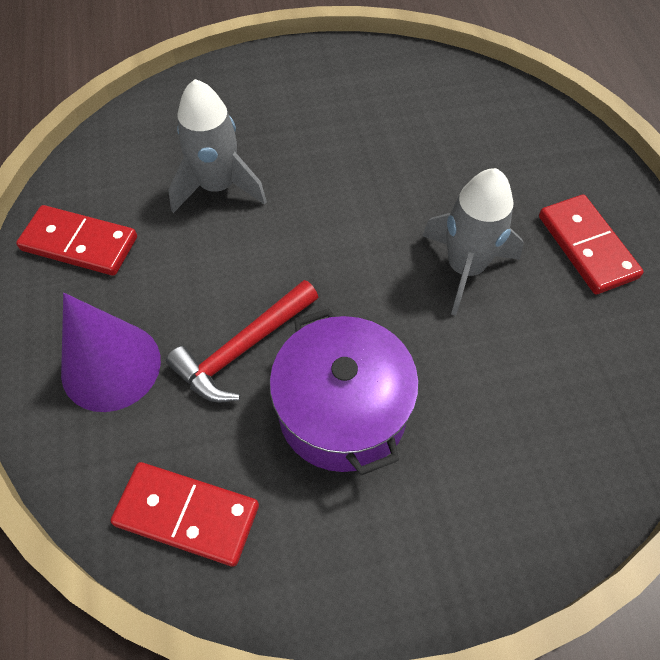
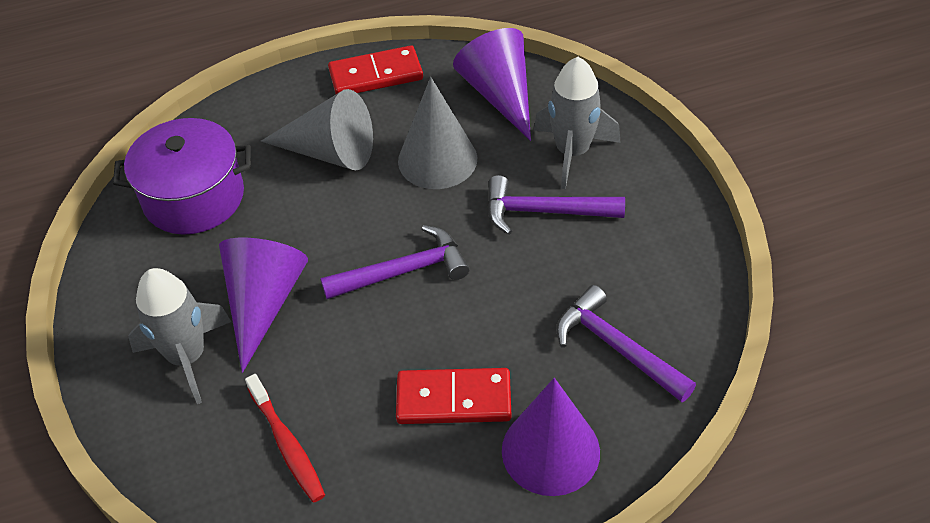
grey cone: none = 0 -> [261,89,373,170] [398,77,477,189] = 2
purple cone: [61,293,161,412] = 1 -> [219,238,308,373] [453,28,531,141] [502,378,600,496] = 3
purple hammer: none = 0 -> [320,225,470,299] [487,175,625,235] [556,285,696,402] = 3
red domino: [16,205,137,276] [111,462,259,567] [539,194,644,294] = 3 -> [328,45,423,94] [396,368,511,424] = 2
red hammer: [166,280,318,402] = 1 -> none = 0
red toothbrush: none = 0 -> [245,374,325,502] = 1

